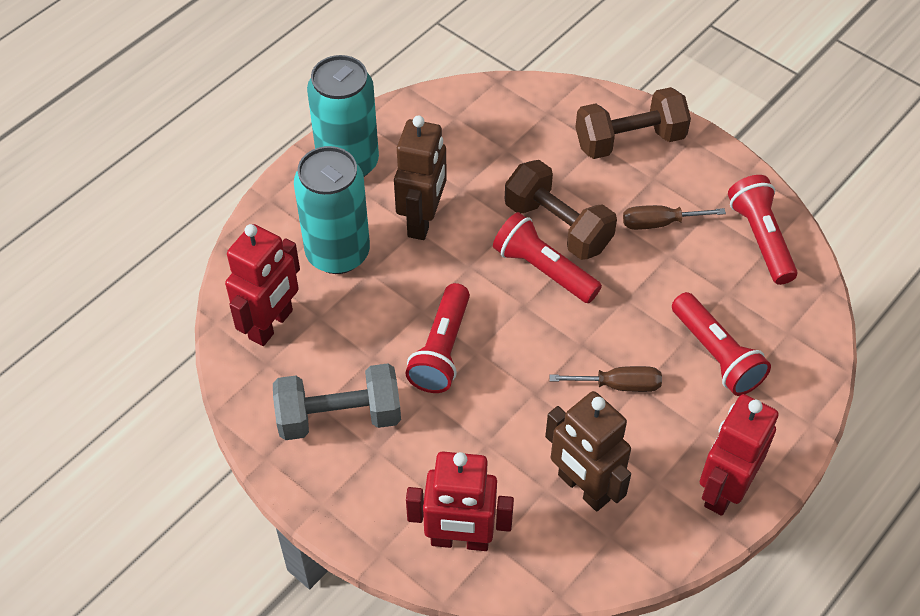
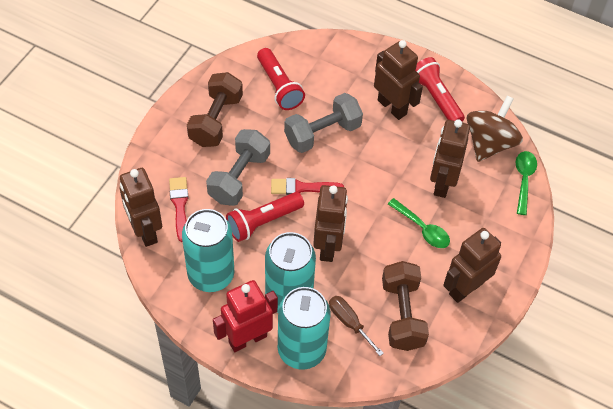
brown robot: [394,115,447,240] [545,391,631,511] = 2 -> [120,168,162,247] [313,185,348,262] [374,40,423,120] [430,119,470,198] [443,228,501,303] = 5
brown screwdriver: [550,366,662,392] [623,205,726,230] = 2 -> [329,296,384,356] = 1
brown spinning top: none = 0 -> [466,95,523,162] = 1
green spoon: none = 0 -> [388,198,450,248] [516,151,537,215] = 2
grey dumbbell: [273,363,401,440] = 1 -> [206,129,270,206] [284,93,363,153] = 2
red brush: none = 0 -> [169,177,188,242] [271,178,344,195] = 2
red flashlight: [405,283,470,393] [493,212,602,303] [672,292,771,396] [728,175,798,285] = 4 -> [226,192,304,242] [257,48,305,110] [415,57,465,121] = 3
red robot: [225,224,300,346] [406,452,514,551] [700,394,779,516] = 3 -> [213,280,278,352] = 1
turquoise can: [294,146,370,274] [307,55,379,177] = 2 -> [182,209,234,292] [265,232,316,312] [278,287,330,370] = 3

